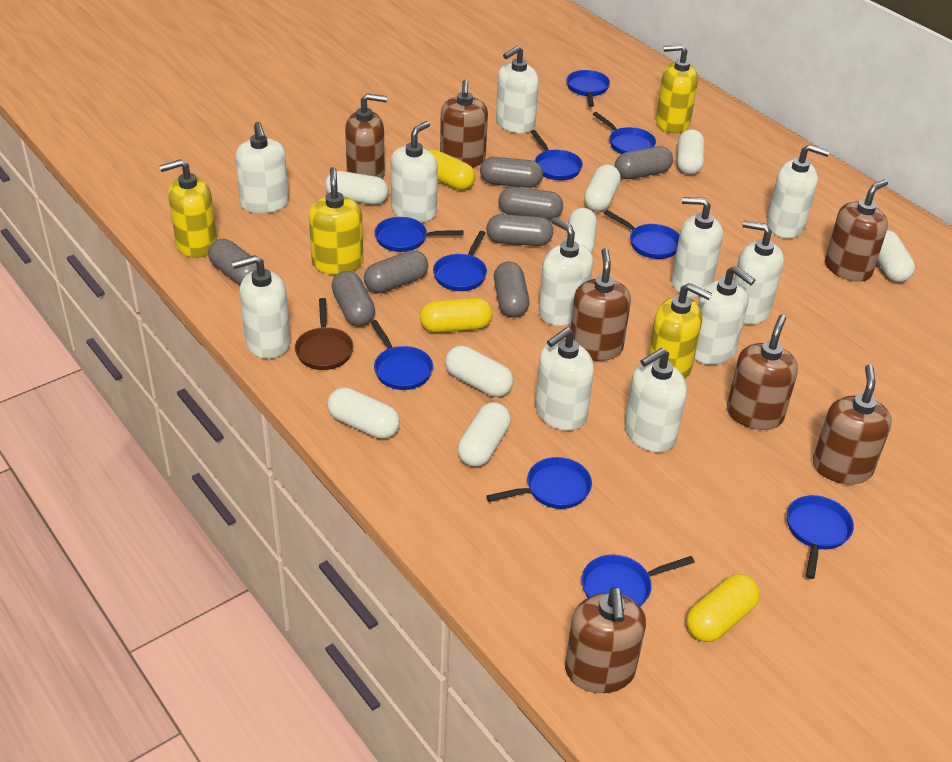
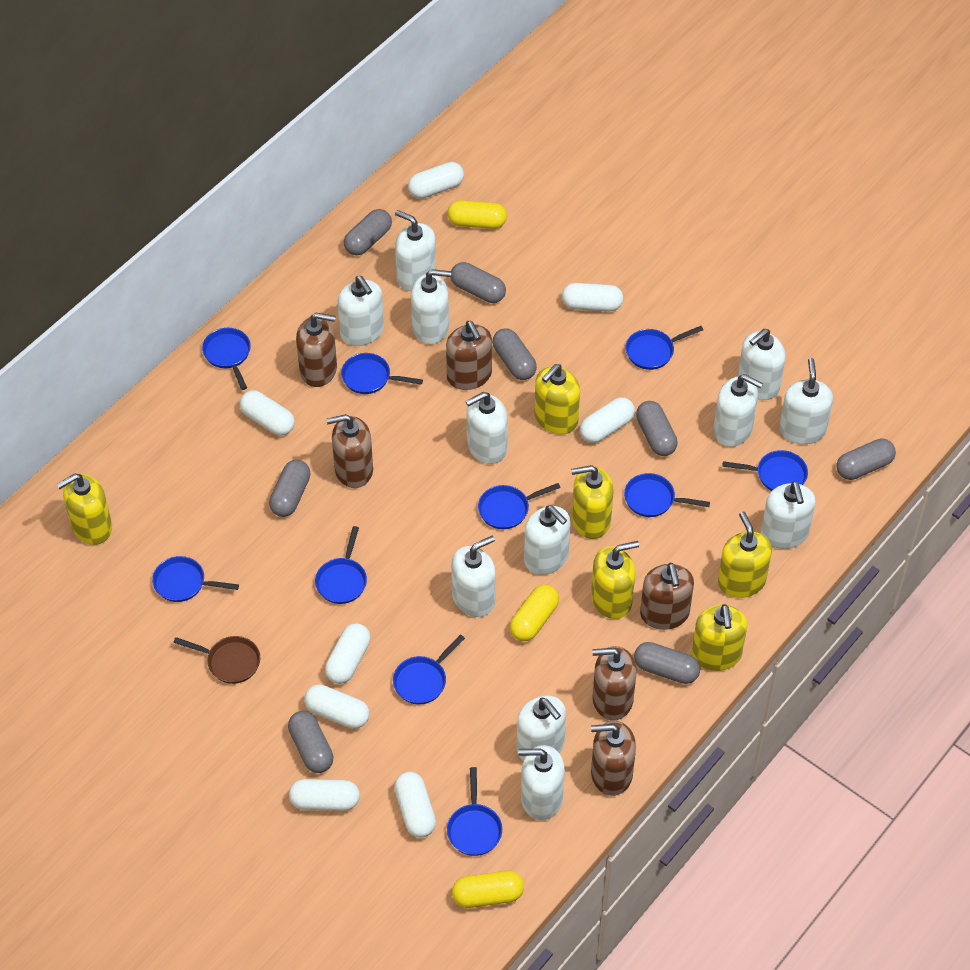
brown soap dispenser: [345,93,387,179] [440,80,488,167] [565,587,646,693] [571,248,631,361] [727,314,798,430] [813,365,892,484] [825,179,888,282] = 7 -> [296,313,337,387] [326,414,373,488] [446,321,492,390] [591,721,636,796] [592,646,637,721] [640,563,694,630] = 6
white soap dispenser: [232,255,291,359] [235,122,289,214] [391,121,438,222] [496,46,539,133] [535,327,594,431] [538,217,593,326] [625,348,687,453] [672,197,723,298] [694,266,755,365] [734,220,784,325] [767,144,830,238] = 11 -> [337,276,384,346] [395,210,436,291] [411,269,451,344] [451,536,495,617] [465,392,508,464] [517,695,566,761] [518,745,565,820] [524,505,571,575] [713,374,763,447] [738,329,786,400] [761,481,816,549] [779,358,833,444] = 12
yellow soap dispenser: [159,159,217,258] [309,167,363,275] [648,283,712,379] [656,44,698,133] = 4 -> [57,473,112,545] [535,364,580,434] [571,465,614,539] [591,541,639,619] [692,604,747,671] [718,511,772,598] = 6

